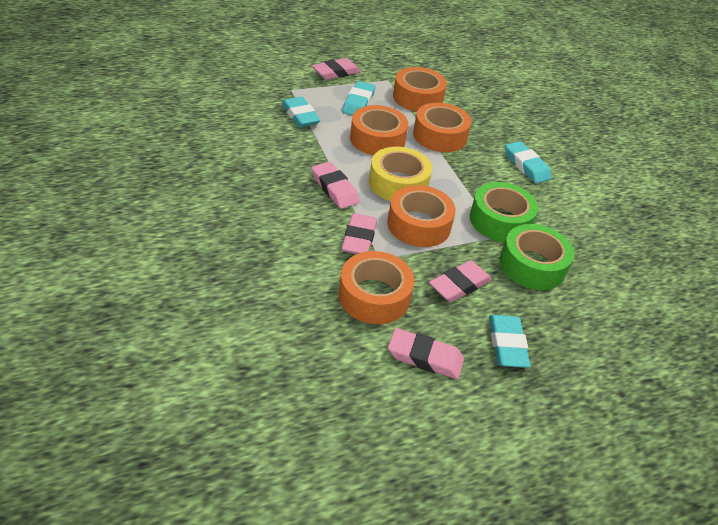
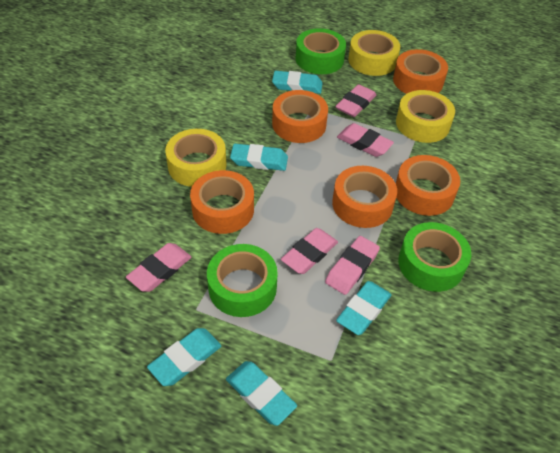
green tape: [470,182,538,242] [500,224,574,290] = 2 -> [207,244,278,317] [295,28,346,74] [398,222,471,292] = 3
turquoise eraser: [282,97,320,127] [342,81,375,116] [489,315,531,368] [505,141,552,184] = 4 -> [147,328,221,386] [226,361,297,426] [230,144,288,171] [272,71,322,94] [336,281,392,335] = 5
yellow tape: [369,147,432,201] = 1 -> [165,129,227,187] [348,30,400,76] [396,90,455,143] = 3

